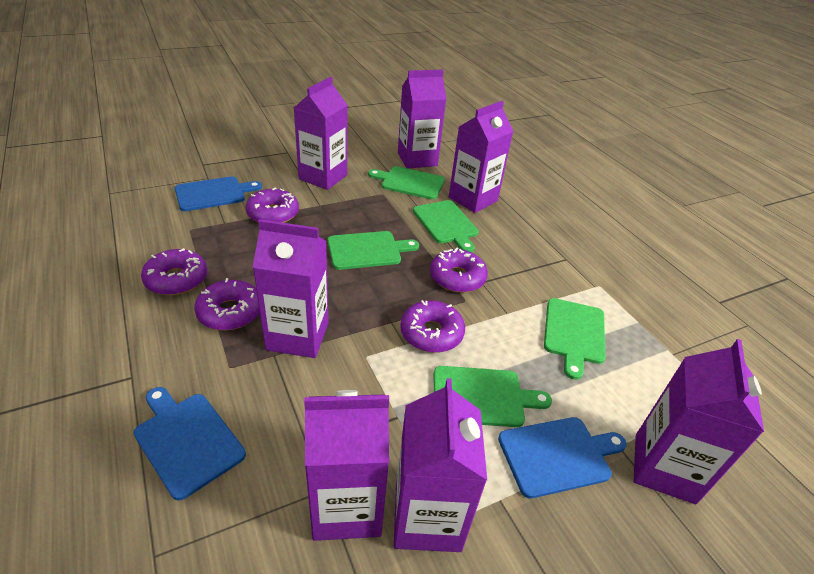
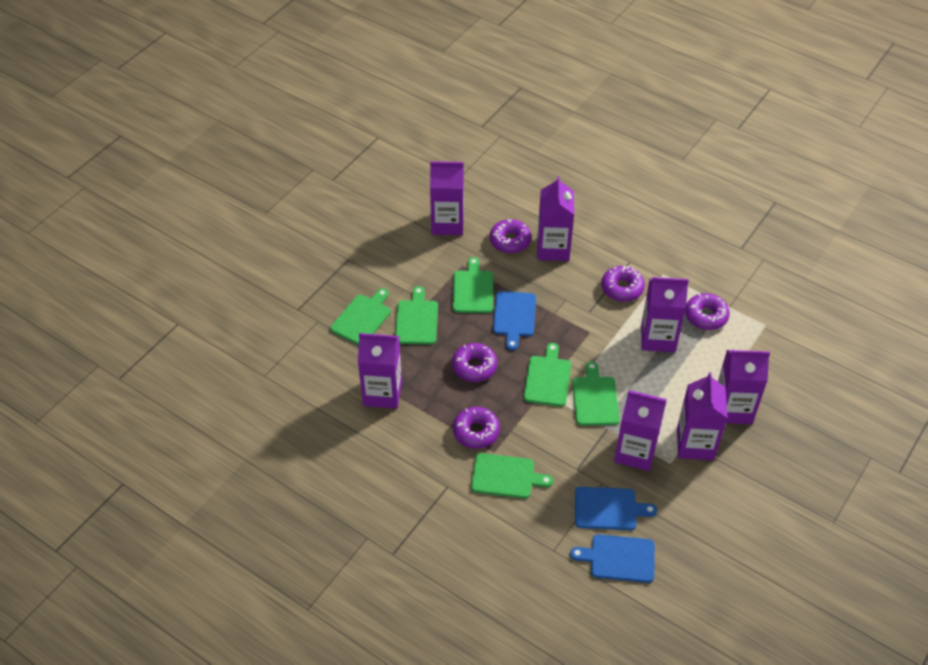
green cutting board: [327,231,419,270] [368,166,445,200] [413,200,479,252] [434,366,552,427] [544,298,605,380] = 5 -> [331,288,391,345] [395,286,438,345] [453,257,493,313] [471,453,553,499] [524,343,571,407] [572,361,620,426] = 6

